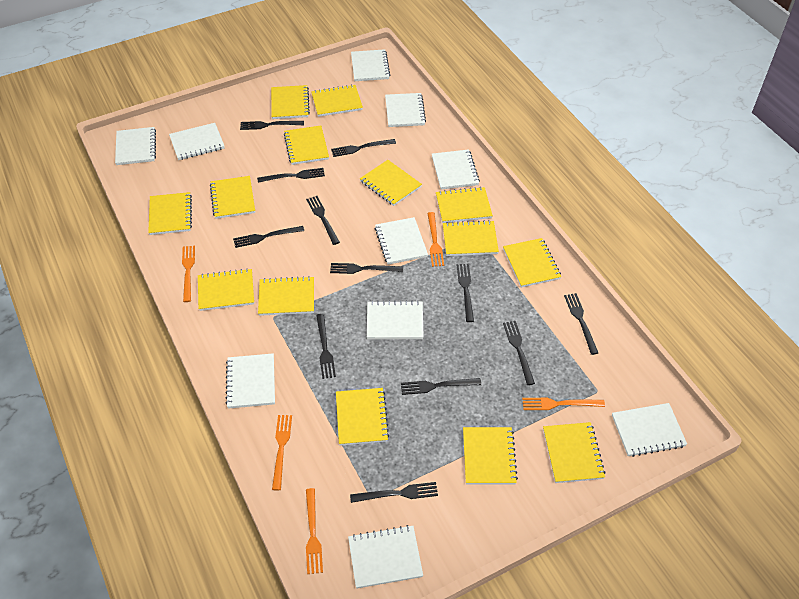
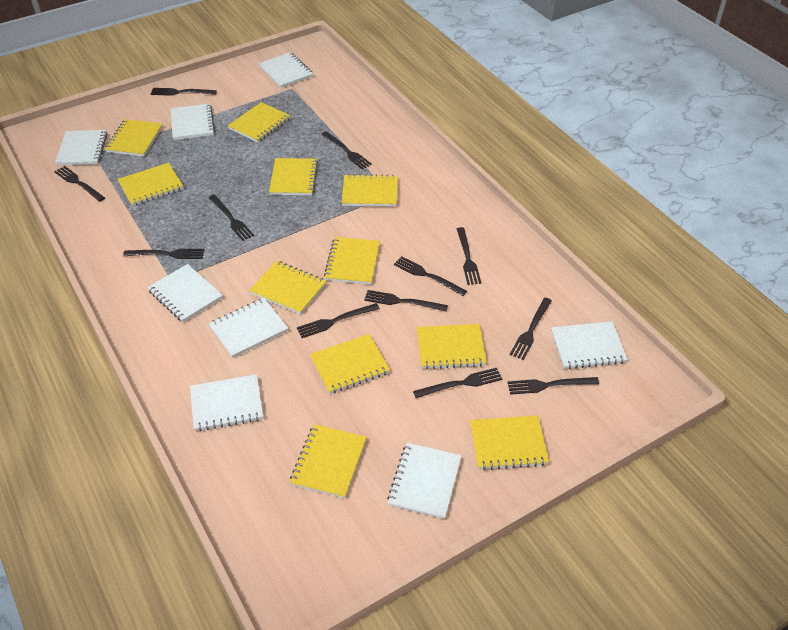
orange fork: [182,246,195,302] [272,415,292,491] [306,488,323,574] [427,212,444,267] [522,398,605,410] = 5 -> none = 0
white notebook: [115,127,156,165] [169,123,225,160] [226,353,275,409] [348,525,423,588] [351,49,390,81] [367,300,424,339] [375,217,428,265] [385,93,426,127] [432,149,480,190] [612,403,687,457] = 10 -> [55,130,107,165] [148,264,223,322] [171,104,215,140] [190,374,263,431] [209,298,288,358] [258,52,313,88] [387,443,462,519] [551,321,628,369] = 8
yellow notebook: [148,192,192,235] [198,269,254,311] [210,176,255,219] [258,276,314,316] [271,85,310,119] [284,126,329,165] [311,84,363,117] [336,388,389,445] [360,160,422,206] [436,187,493,223] [443,220,499,256] [463,427,518,485] [503,238,561,287] [543,422,606,483] = 14 -> [105,119,163,157] [118,163,184,206] [228,102,291,142] [249,261,326,315] [269,158,318,195] [290,424,367,498] [310,334,390,394] [324,237,380,285] [342,174,398,207] [417,324,487,369] [470,415,549,470] = 11

